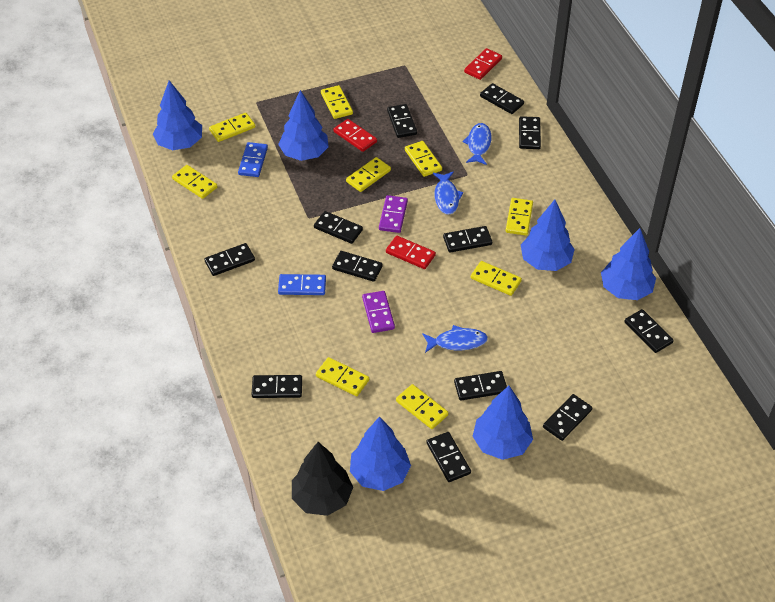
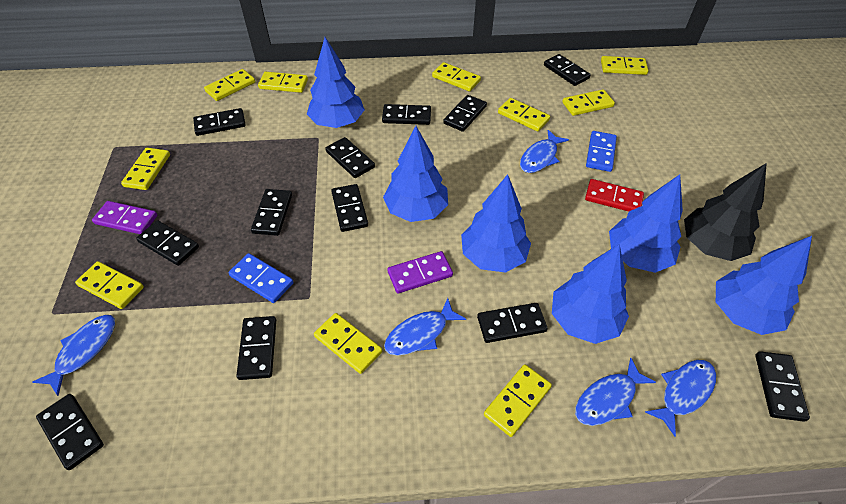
blue fish: [422,325,488,353] [433,172,463,215] [462,123,492,165] = 3 -> [33,315,115,396] [384,298,466,356] [520,130,569,173] [575,358,656,426] [645,360,716,437] = 5
red domino: [334,119,377,152] [386,236,436,269] [464,48,502,80] = 3 -> [585,179,644,212] = 1
yellow domino: [172,165,218,199] [209,113,255,142] [316,357,369,396] [321,85,353,119] [346,157,391,192] [396,384,448,429] [405,141,442,177] [471,261,522,296] [506,198,533,236] = 9 -> [75,261,144,309] [121,148,170,190] [204,69,255,101] [258,72,308,93] [314,313,382,374] [432,62,481,91] [484,364,552,437] [498,98,550,131] [562,89,615,116] [601,56,648,75] = 10

